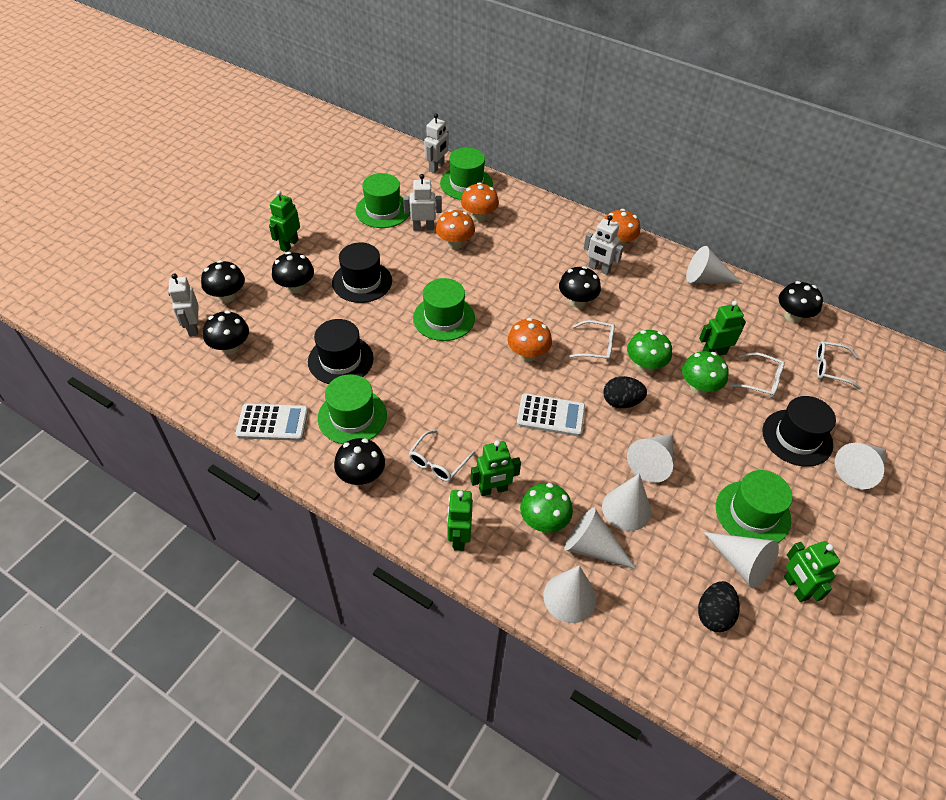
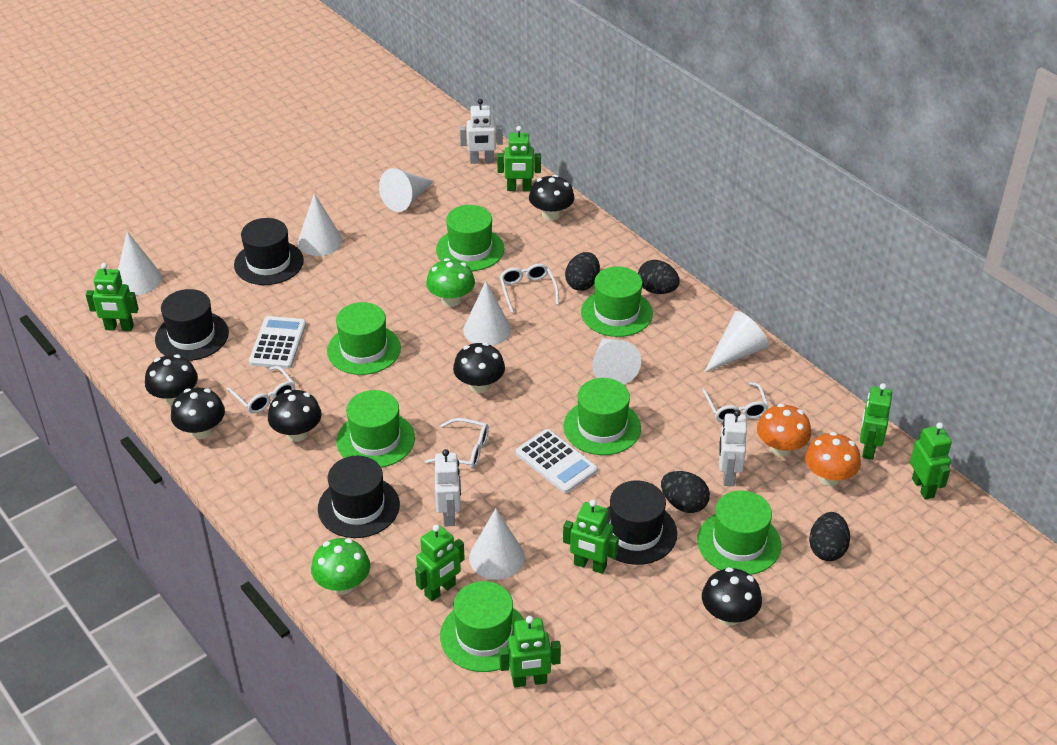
black egg: [603,376,647,408] [698,581,740,632] = 2 -> [565,252,600,291] [638,260,680,294] [661,471,710,513] [809,512,850,561] = 4
black hat: [308,319,374,384] [332,242,392,303] [762,396,836,467] = 3 -> [155,289,229,361] [234,218,304,285] [318,456,400,538] [607,480,677,565] = 4
green hat: [318,374,387,444] [355,173,410,228] [413,278,475,341] [440,147,493,200] [716,470,793,543] = 5 -> [327,302,401,375] [337,390,415,468] [436,205,504,271] [440,581,524,672] [563,378,641,455] [581,266,653,337] [697,490,781,575] = 7
green mushroom: [520,483,573,532] [627,330,672,373] [682,351,729,395] = 3 -> [311,538,370,595] [426,258,475,307] = 2
green robot: [269,190,300,252] [447,490,473,551] [471,440,521,496] [699,301,746,356] [784,541,840,602] = 5 -> [86,263,139,331] [415,525,465,601] [497,126,541,191] [499,616,561,687] [563,500,619,574] [860,383,892,460] [910,422,952,500] = 7
orange mushroom: [436,209,475,249] [461,182,499,222] [508,318,552,361] [605,209,640,247] = 4 -> [757,404,811,457] [805,432,861,486] = 2
white robot: [168,273,198,337] [403,174,442,231] [424,113,449,173] [583,215,624,275] = 4 -> [435,449,461,526] [460,99,503,164] [719,410,747,486] = 3

